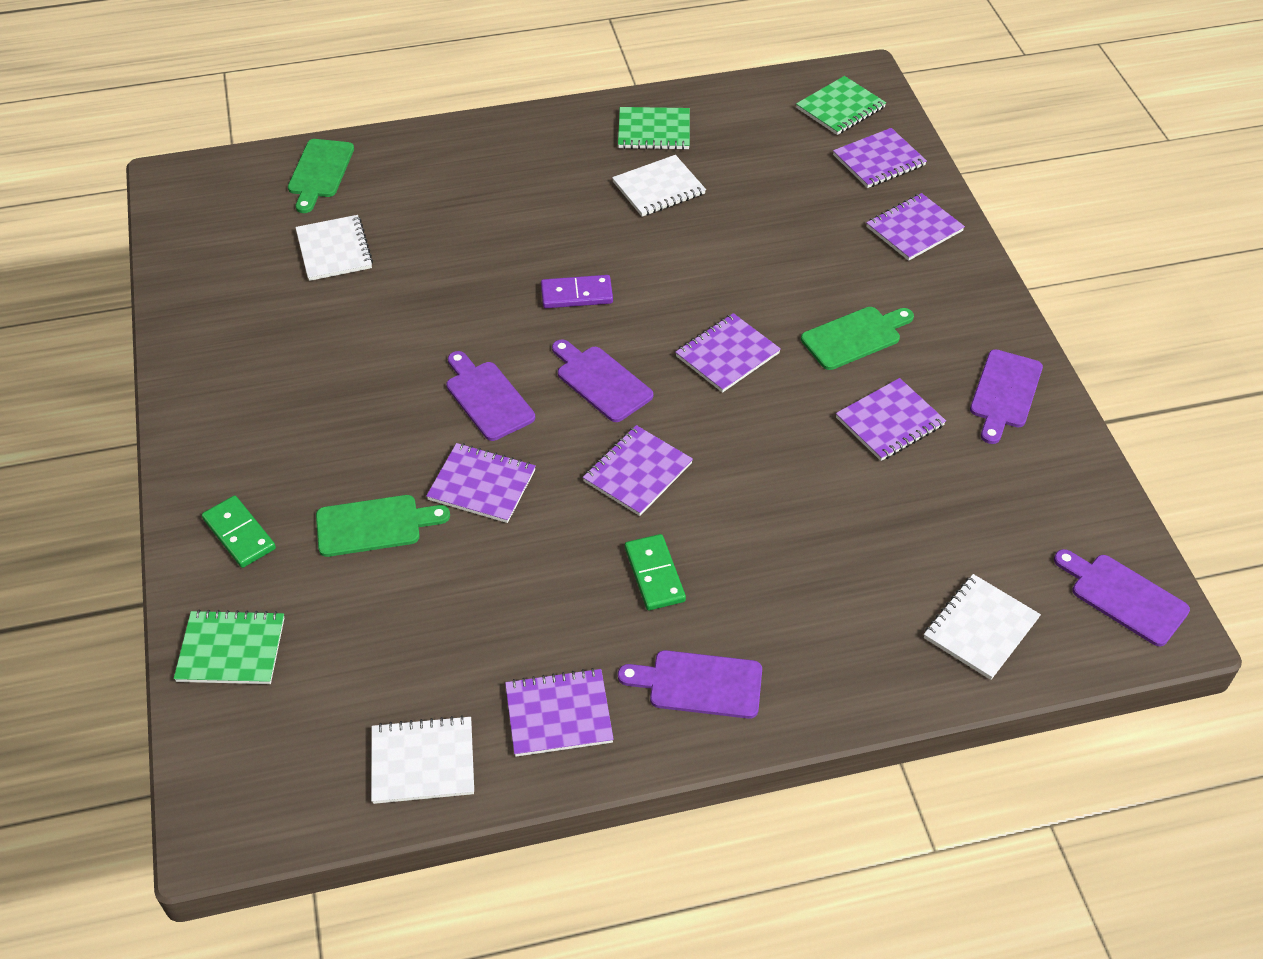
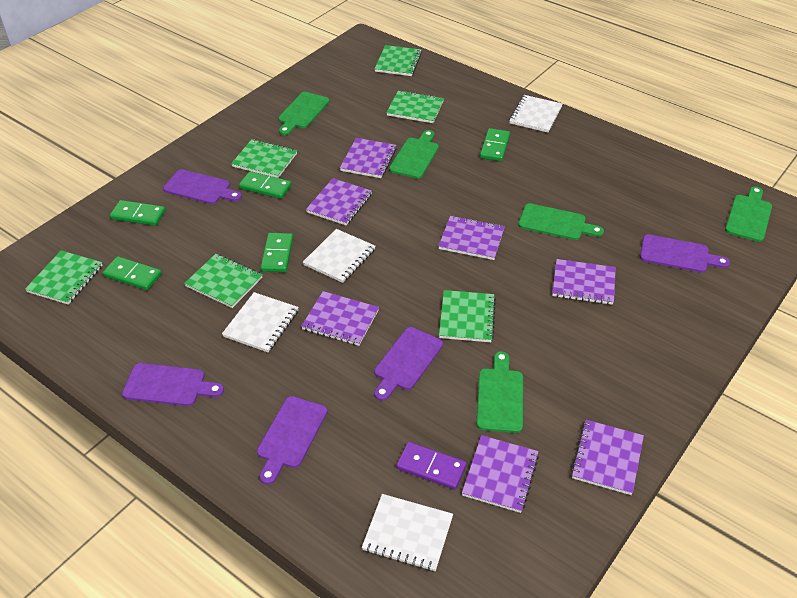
green cutting board: [288,139,354,213] [316,495,450,557] [801,307,914,370] = 3 -> [278,92,330,135] [389,130,439,179] [476,351,523,433] [518,203,604,240] [725,186,772,242] = 5
green domino: [202,495,276,568] [625,534,686,610] = 2 -> [103,256,162,290] [110,200,165,226] [239,171,292,199] [260,233,293,272] [480,128,510,161] = 5
green notebook: [174,609,284,684] [618,107,690,150] [796,76,886,135] = 3 -> [25,250,103,305] [184,254,263,308] [231,139,297,178] [375,45,422,76] [386,90,444,123] [439,290,496,342] = 6

